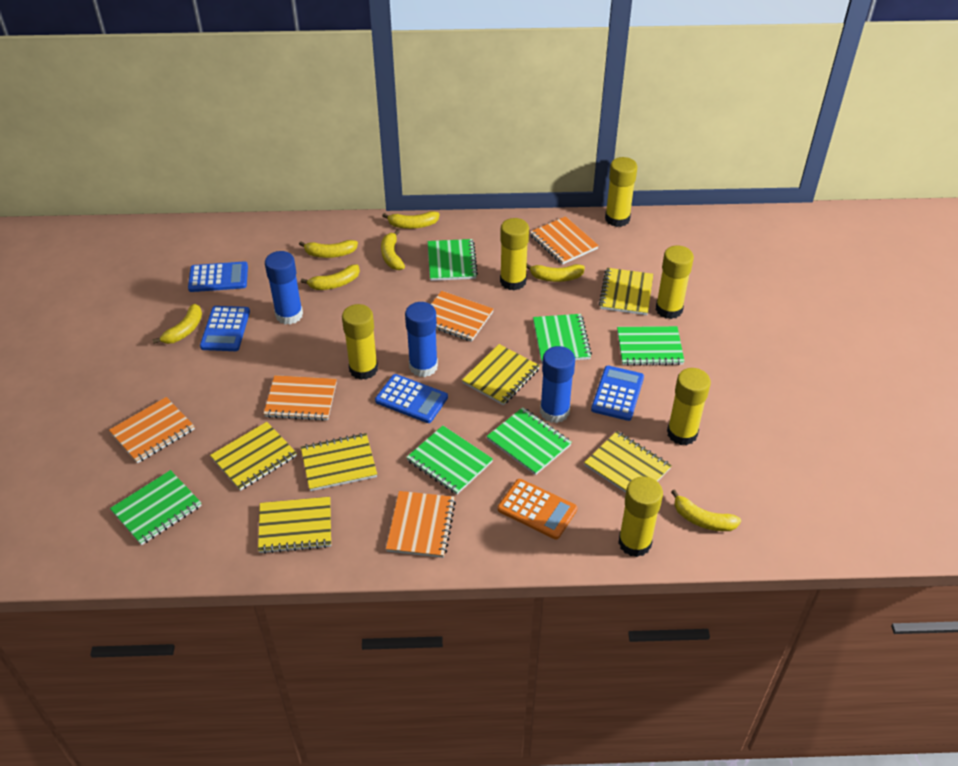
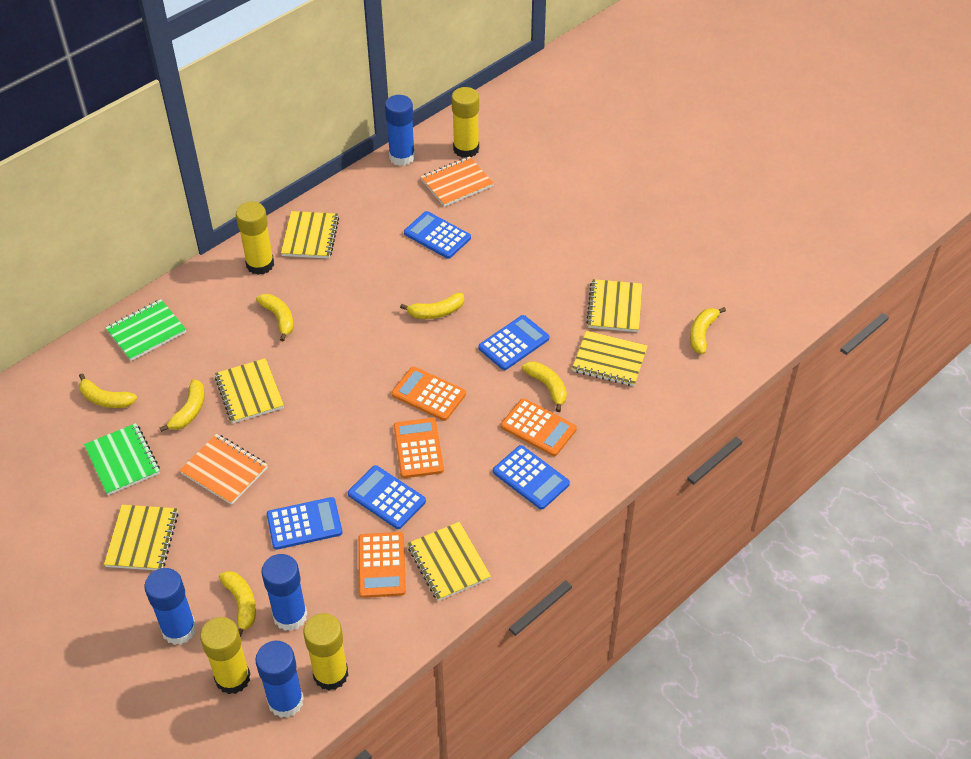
blue calculator: [188,262,248,292] [200,306,250,351] [375,374,448,423] [591,366,644,421] = 4 -> [267,497,343,550] [348,465,426,529] [404,211,471,259] [478,315,549,370] [493,445,570,510] = 5
blue glue stick: [265,251,303,325] [405,302,438,377] [540,346,575,423] = 3 -> [144,568,197,645] [255,641,304,718] [261,554,307,631] [385,95,415,166] = 4
green notebook: [110,470,202,545] [406,425,493,495] [428,239,478,281] [486,407,572,475] [533,314,592,363] [617,326,685,366] = 6 -> [84,423,160,495] [105,299,186,361] = 2
orange calculator: [497,479,577,539] = 1 -> [358,532,406,598] [391,367,466,421] [394,418,444,478] [501,398,577,456] = 4
orange notebook: [109,397,195,463] [263,375,337,421] [386,491,456,558] [431,291,494,342] [530,216,599,265] = 5 -> [179,434,268,505] [421,156,494,207] = 2
yellow glue stick: [342,304,378,380] [500,218,529,291] [605,157,637,227] [618,476,663,557] [656,245,694,319] [667,368,711,445] = 6 -> [200,617,250,694] [236,202,274,275] [303,613,348,691] [452,87,479,158] = 4

